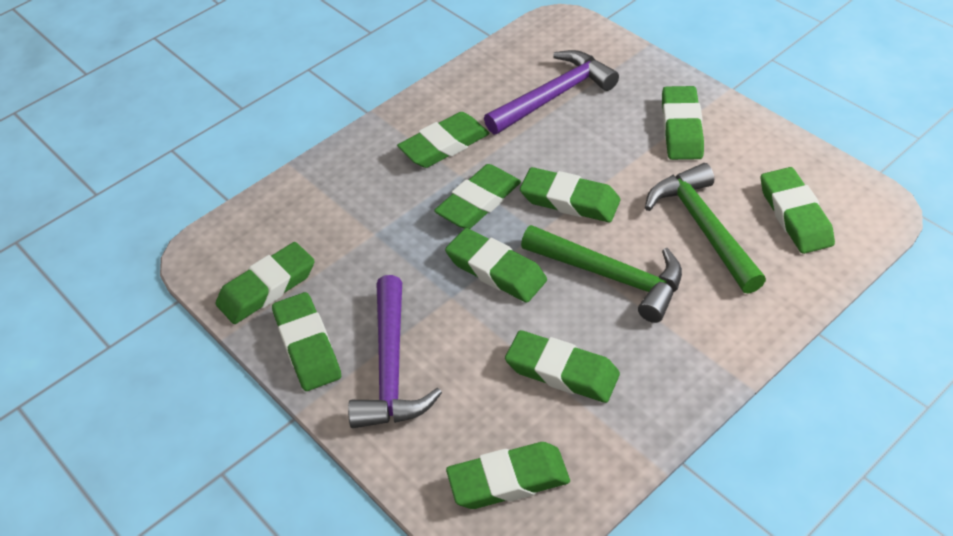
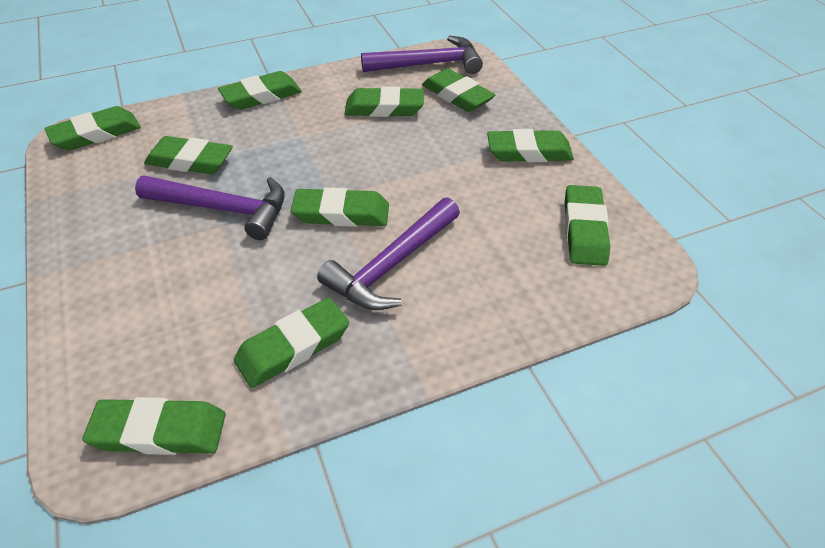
green hammer: [521,225,682,323] [645,163,766,294] = 2 -> none = 0
purple hammer: [348,275,442,428] [484,50,619,134] = 2 -> [135,176,285,240] [317,197,460,310] [361,35,483,74] = 3

